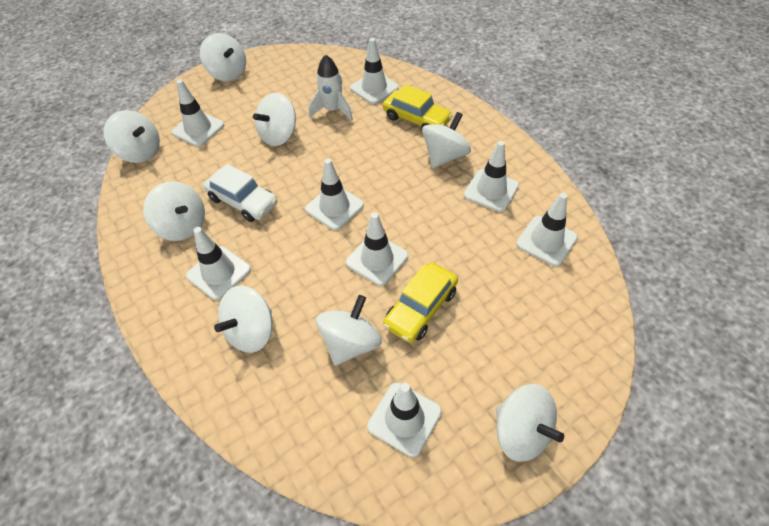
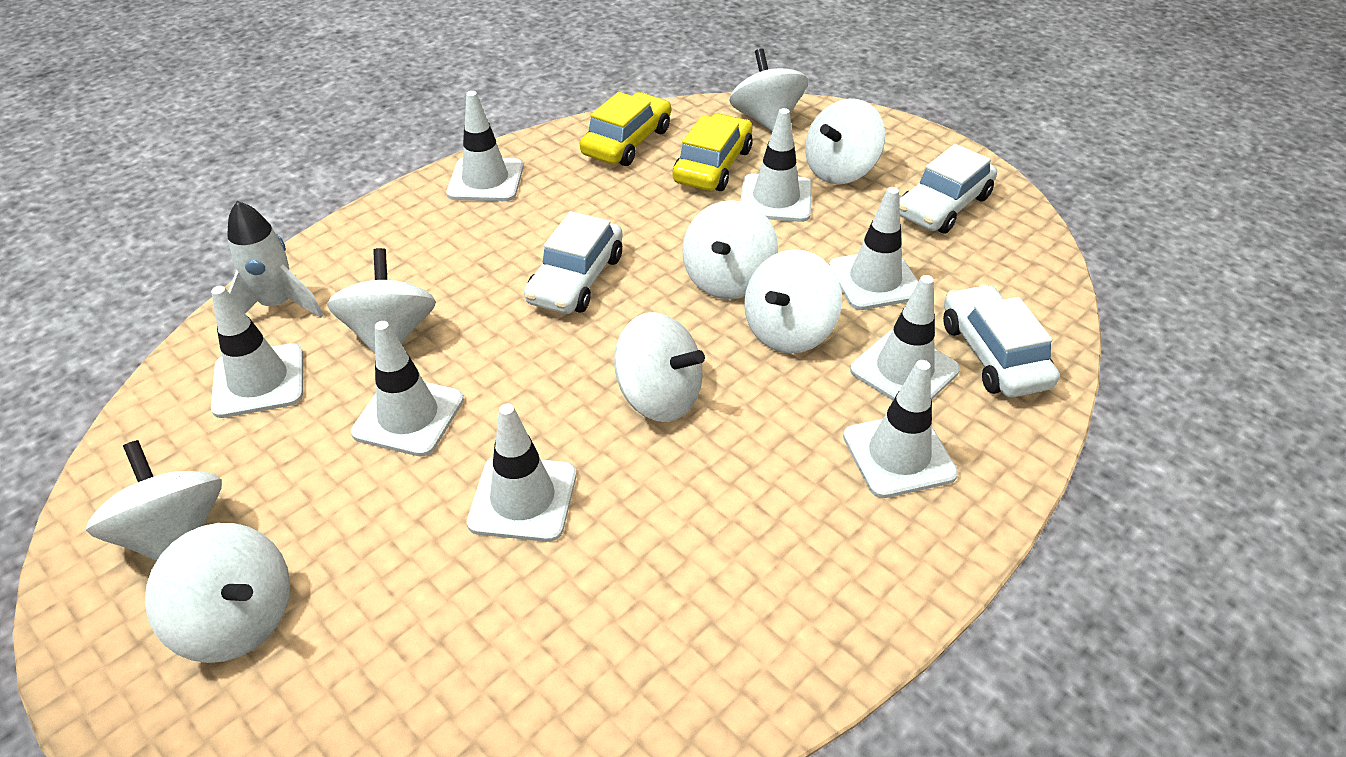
white car: [203,164,277,222] = 1 -> [524,211,623,314] [899,144,997,234] [943,284,1060,397] = 3

